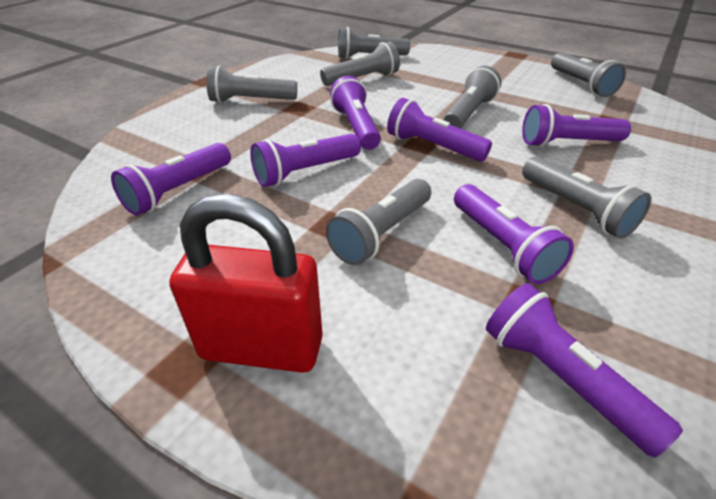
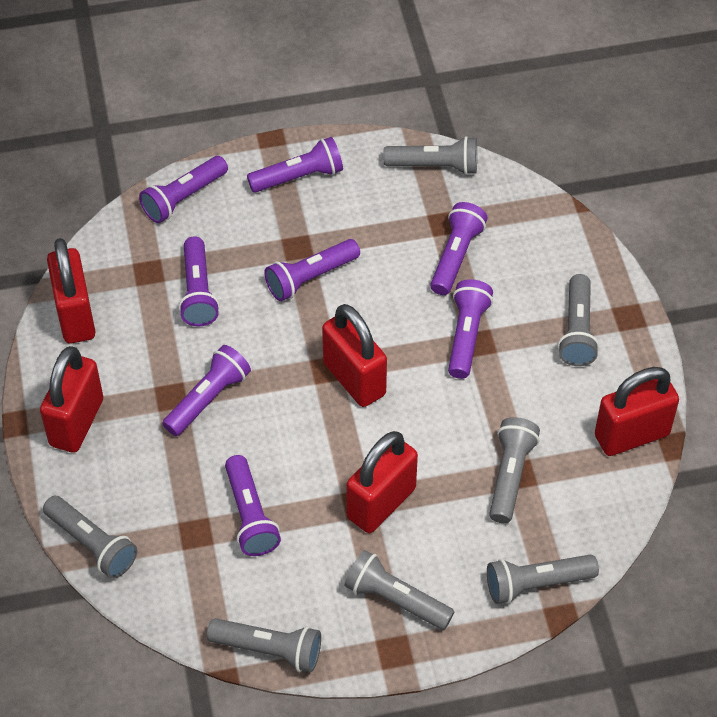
purple flashlight: [111,143,231,216] [250,134,361,187] [330,76,381,150] [387,98,492,162] [454,184,574,284] [486,283,683,458] [522,104,631,147] = 7 -> [139,156,228,223] [162,345,251,436] [179,236,219,326] [225,455,281,556] [247,137,343,193] [264,239,360,301] [430,202,487,295] [448,279,493,379] = 8
red padlock: [169,194,323,373] = 1 -> [40,346,103,453] [47,238,96,344] [322,304,387,407] [346,431,418,533] [595,367,679,456] = 5

